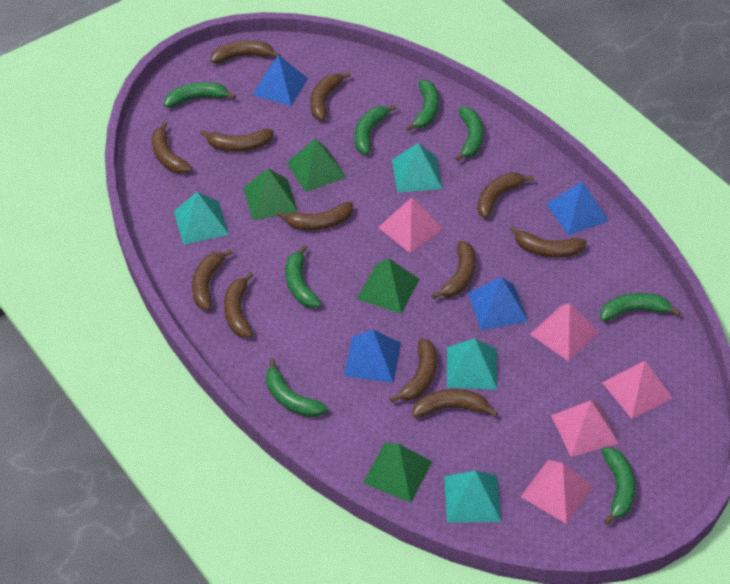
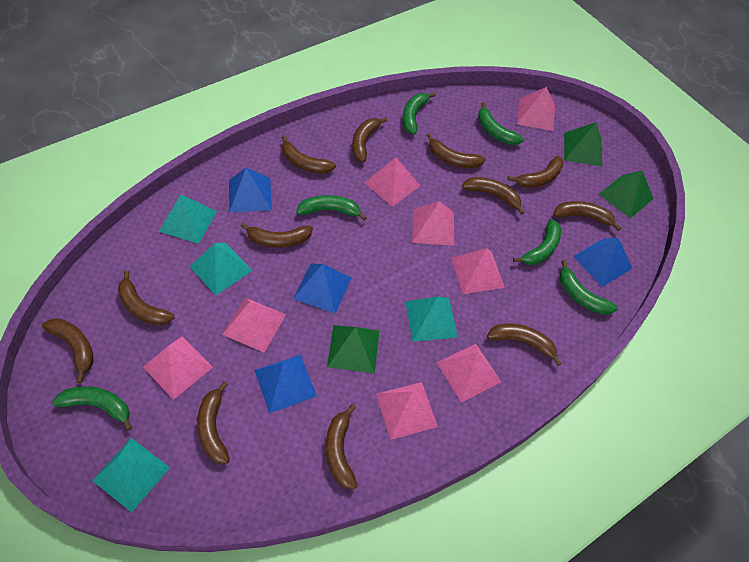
green banana: [164,82,236,108] [266,359,328,417] [286,245,321,308] [355,105,397,154] [406,80,439,131] [455,107,483,161] [600,293,681,321] [602,447,635,525] = 8 -> [52,386,132,431] [296,195,367,221] [403,92,436,134] [478,102,524,145] [513,219,561,265] [560,260,618,315] = 6
green pyramid: [244,168,298,221] [287,139,346,192] [357,259,420,314] [363,443,432,503] = 4 -> [327,325,379,373] [564,122,602,166] [599,170,654,219] = 3
pink pyramid: [378,197,443,253] [521,460,594,524] [530,303,599,361] [551,400,619,457] [602,361,673,419] = 5 -> [143,336,213,400] [222,298,286,353] [364,157,420,207] [376,382,438,440] [412,201,454,246] [436,344,501,403] [451,248,505,294] [517,87,555,131] = 8

